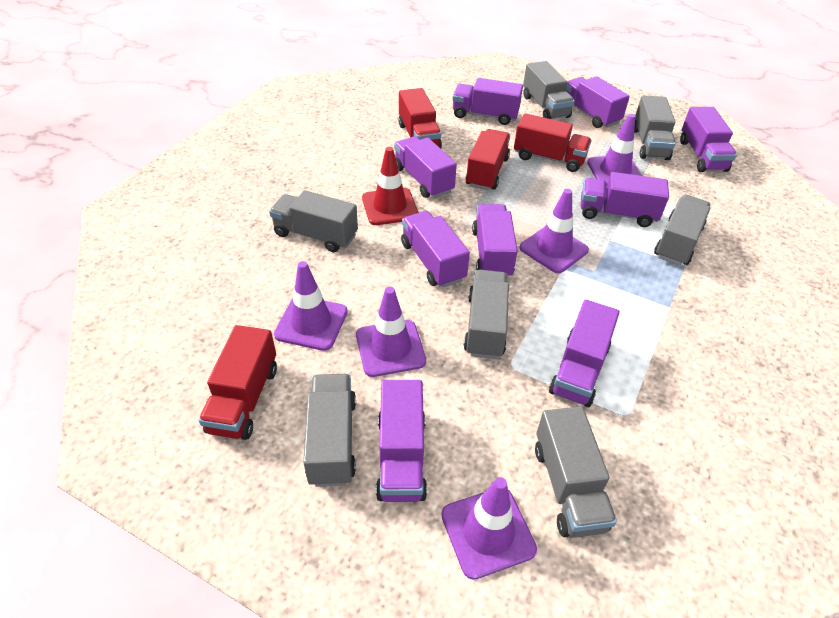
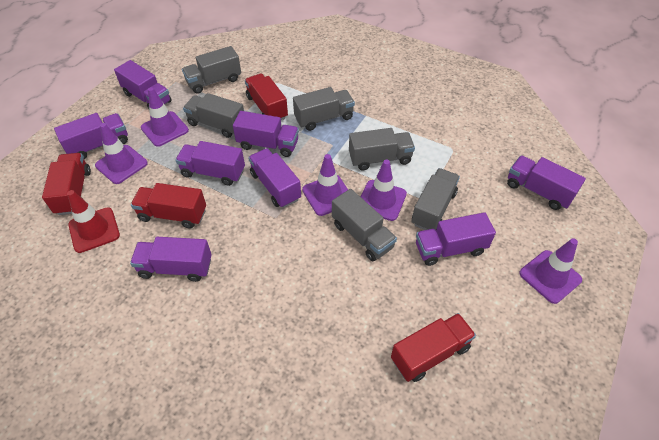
grey truck: [269,190,358,252] [303,374,356,487] [463,270,509,359] [523,61,575,119] [535,406,617,538] [634,95,676,160] [654,195,711,266] = 7 -> [182,46,241,94] [183,93,244,138] [293,87,355,131] [332,189,397,261] [349,128,415,170] [412,168,460,230] = 6
purple truck: [376,380,427,502] [394,136,457,198] [401,211,470,288] [452,78,523,125] [472,204,518,278] [549,299,620,407] [566,76,630,128] [581,172,669,227] [680,107,737,172] = 9 -> [54,113,128,159] [114,60,172,109] [130,237,212,282] [175,141,245,186] [233,111,299,157] [248,148,301,208] [416,212,496,266] [507,156,586,210] = 8

